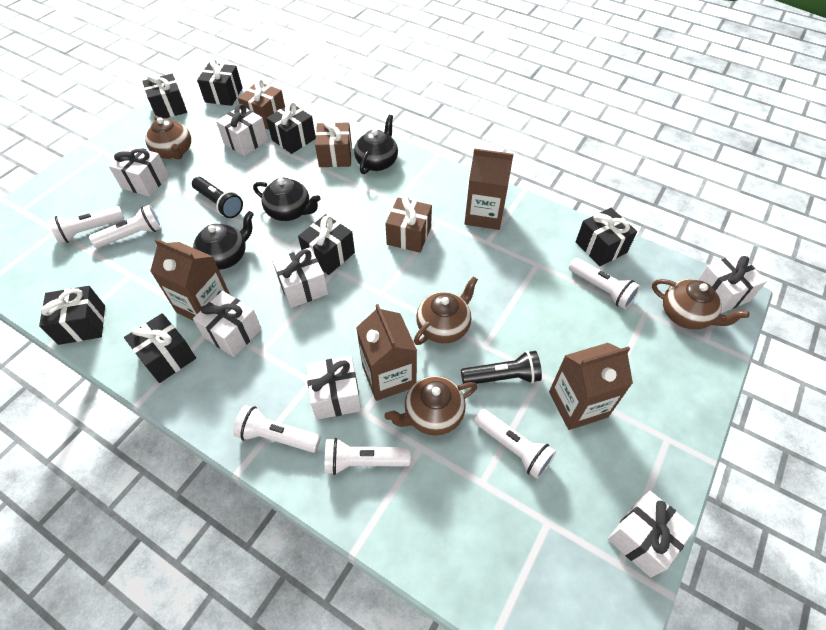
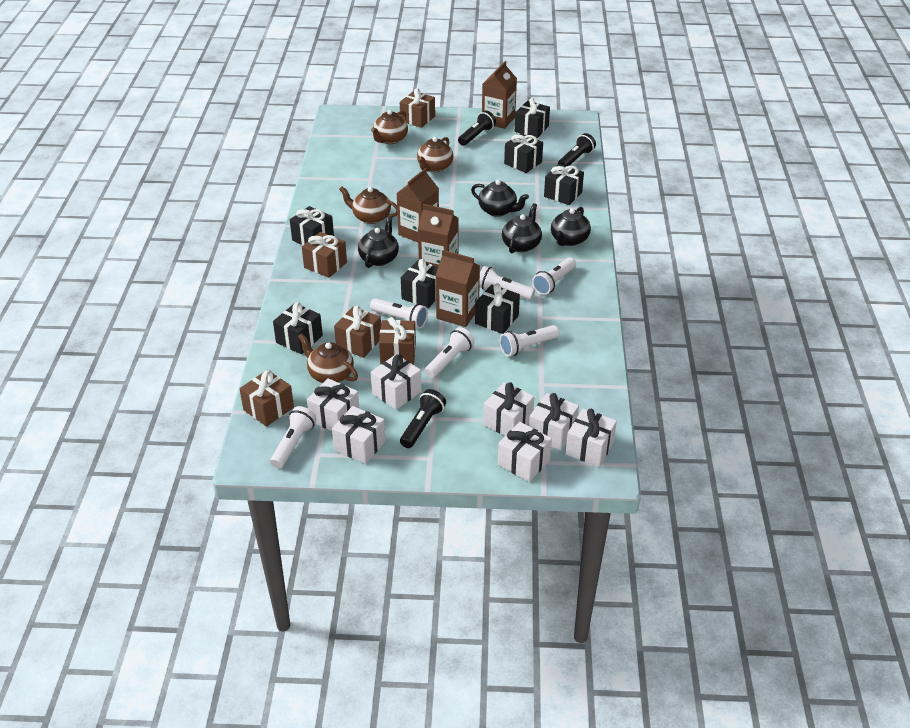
black flashlight: [192,177,243,218] [461,351,542,384] = 2 -> [400,389,446,448] [458,111,496,146] [558,133,596,166] = 3
black teapot: [193,211,254,270] [253,178,321,221] [354,115,398,174] = 3 -> [358,215,399,268] [471,180,529,217] [502,203,542,253] [551,207,591,246] = 4
brown gift: [238,79,285,129] [315,119,352,167] [385,196,432,253] = 3 -> [239,370,294,427] [302,232,347,278] [334,306,381,358] [379,317,416,365] [400,88,435,128] = 5

